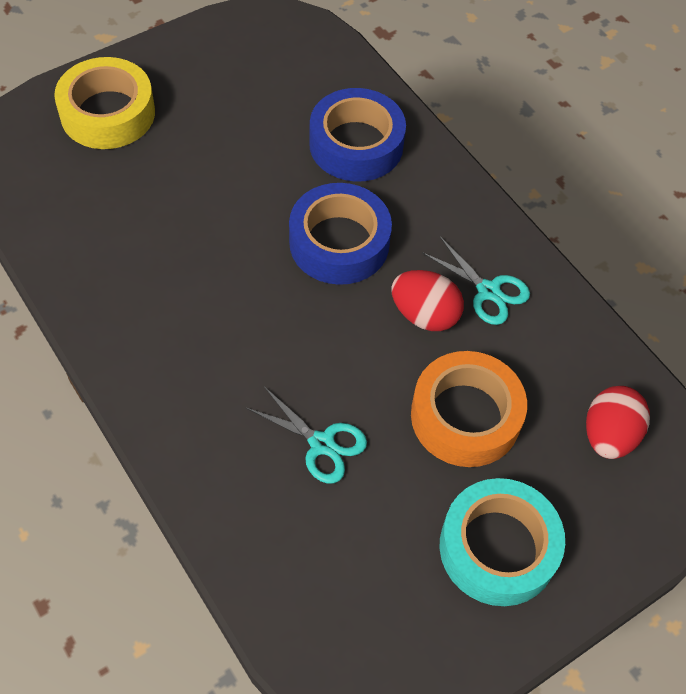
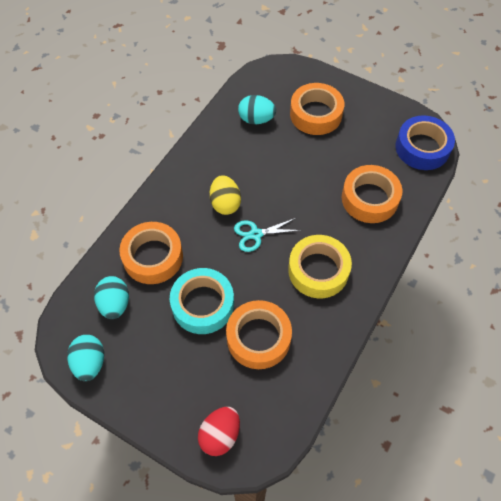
blue tape: [289,183,392,285] [309,88,406,182] = 2 -> [395,115,455,170] = 1
orange tape: [411,351,527,467] = 1 -> [119,222,183,284] [226,300,292,369] [290,83,344,135] [342,165,402,223] = 4
red egg: [391,270,464,331] [586,386,650,459] = 2 -> [198,407,240,456] = 1
turquoise egg: none = 0 -> [67,335,104,382] [94,276,129,319] [238,95,276,124] = 3
turquoise scissors: [245,387,367,484] [422,237,530,325] = 2 -> [234,218,301,252] = 1
yellow egg: none = 0 -> [210,175,241,215] = 1

